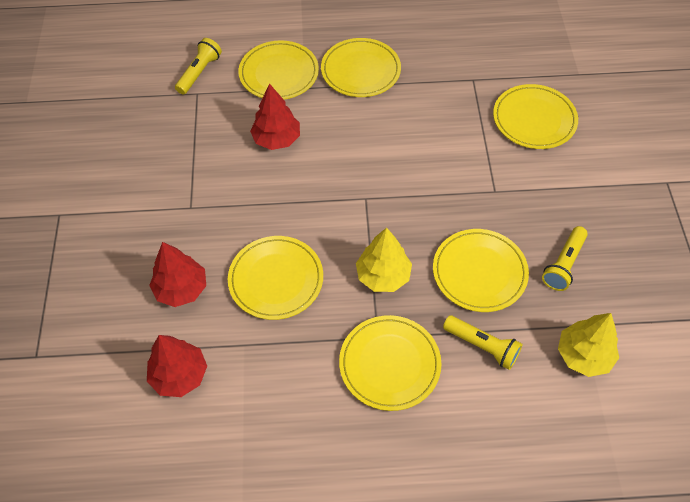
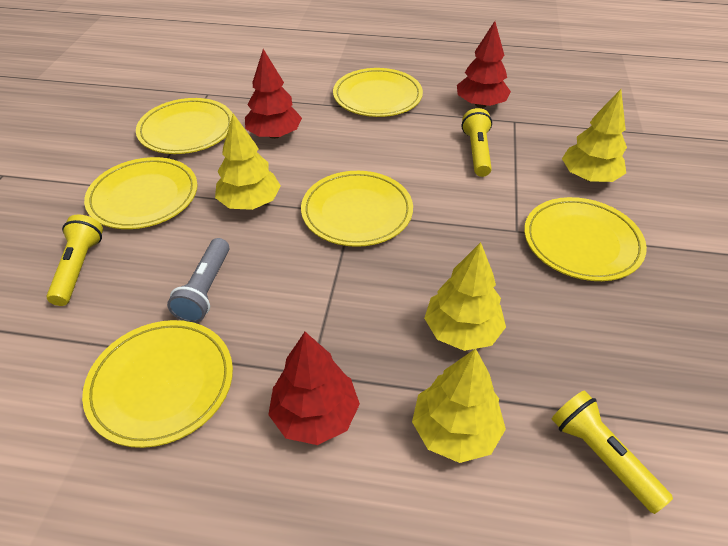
grey flashlight: none = 0 -> [167,238,229,323] = 1
yellow tree: [356,228,412,292] [558,313,619,377] = 2 -> [215,114,281,210] [412,348,506,463] [424,242,506,351] [562,89,627,182] = 4

